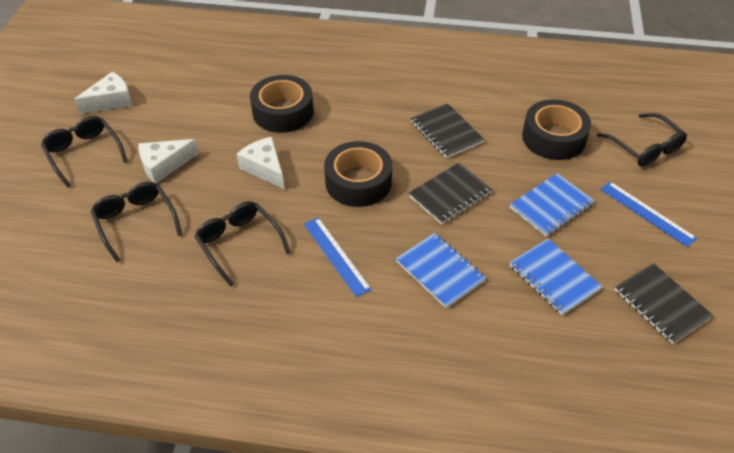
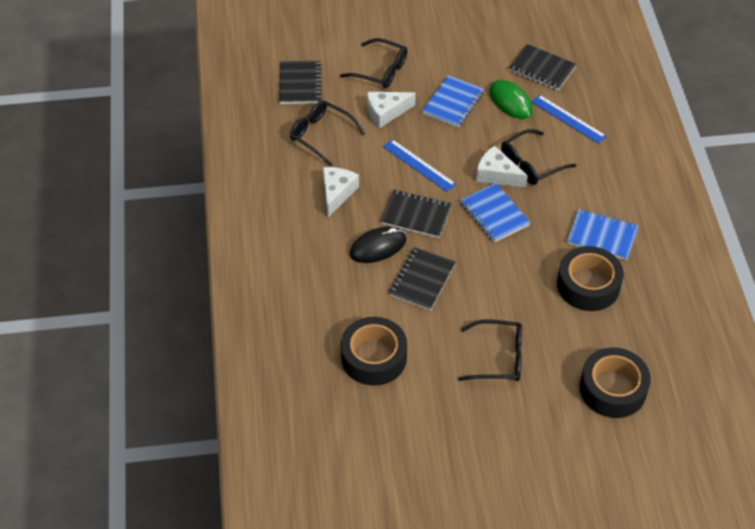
black mouse: none = 0 -> [349,226,407,263] = 1
black notebook: [409,163,492,224] [411,103,484,158] [615,263,713,344] = 3 -> [279,61,322,104] [381,189,452,238] [389,247,456,311] [509,44,577,91] = 4
green mouse: none = 0 -> [489,80,533,119] = 1

